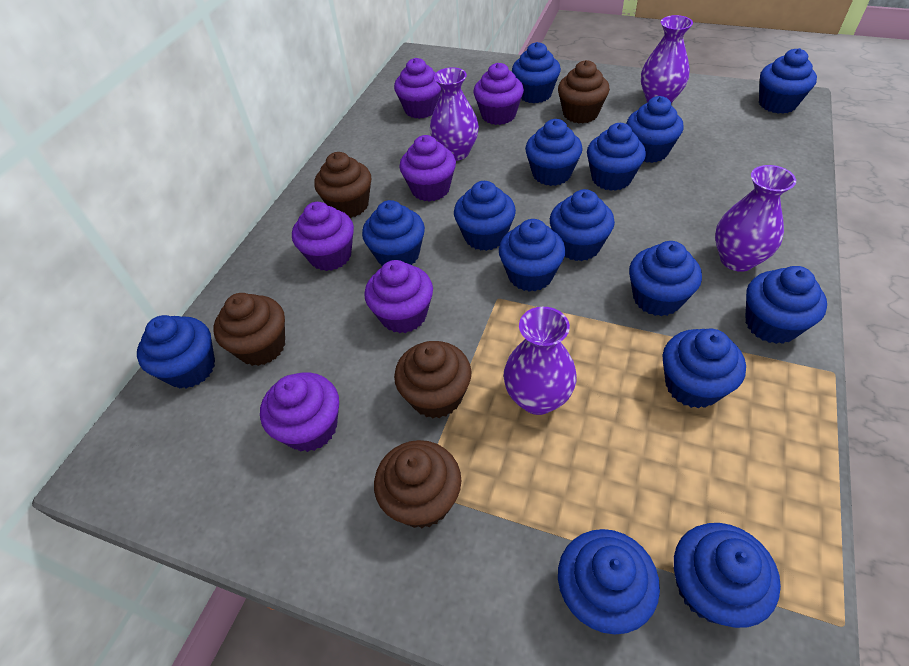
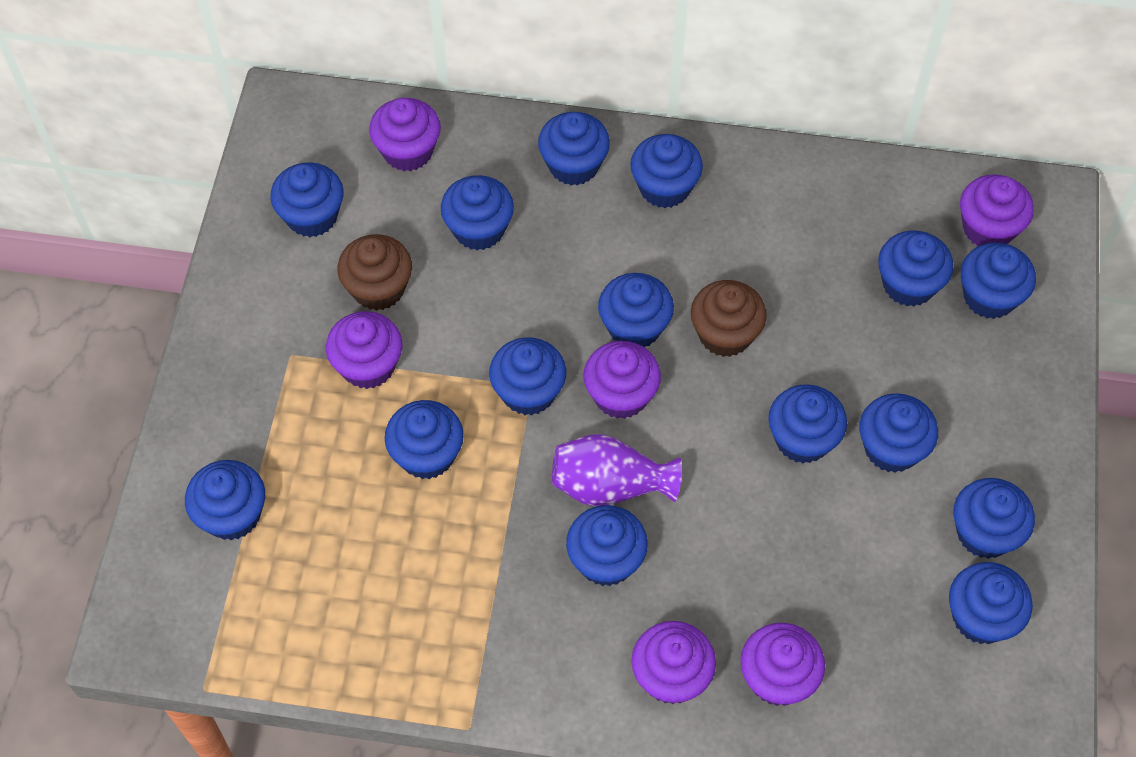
brown cupcake: [213,293,285,366] [314,152,371,218] [374,440,461,528] [394,341,472,418] [558,60,610,124] = 5 -> [337,234,412,311] [691,280,767,357] = 2
purple vase: [430,67,479,161] [503,307,577,415] [641,15,693,103] [715,165,796,272] = 4 -> [552,434,682,507] = 1

